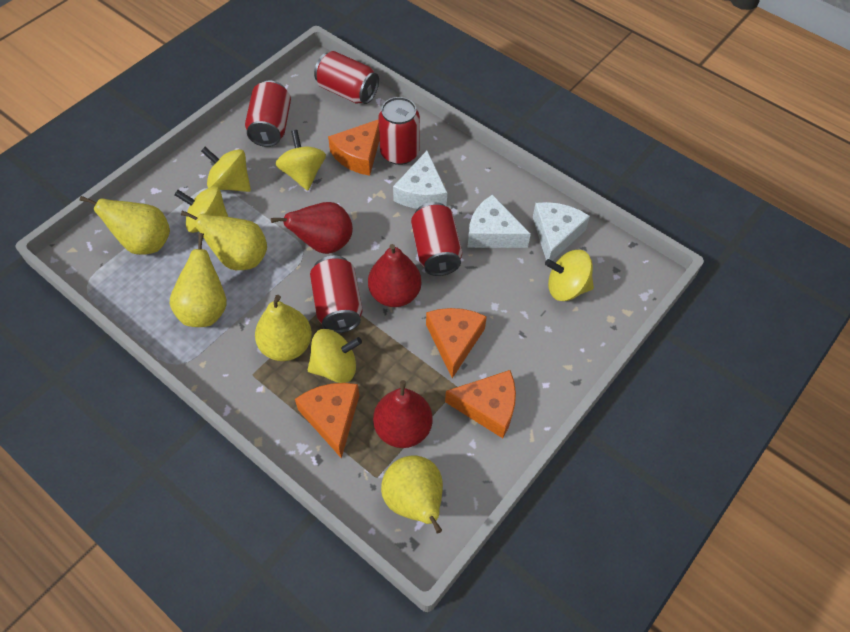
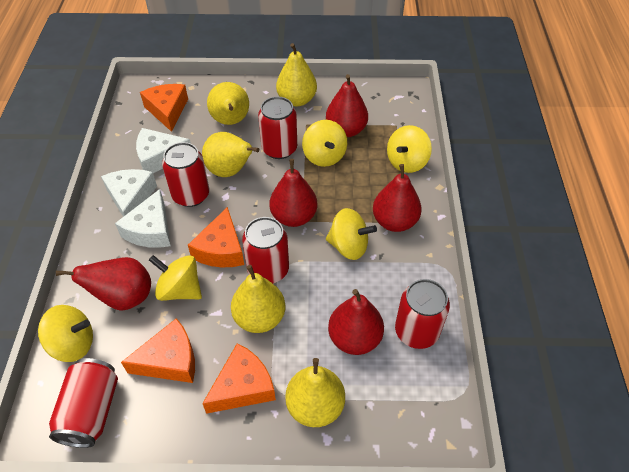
red pear: [271,202,353,254] [368,244,421,307] [373,380,432,448] = 3 -> [56,257,151,310] [269,159,317,227] [326,74,368,137] [328,289,384,355] [373,164,422,232] = 5

